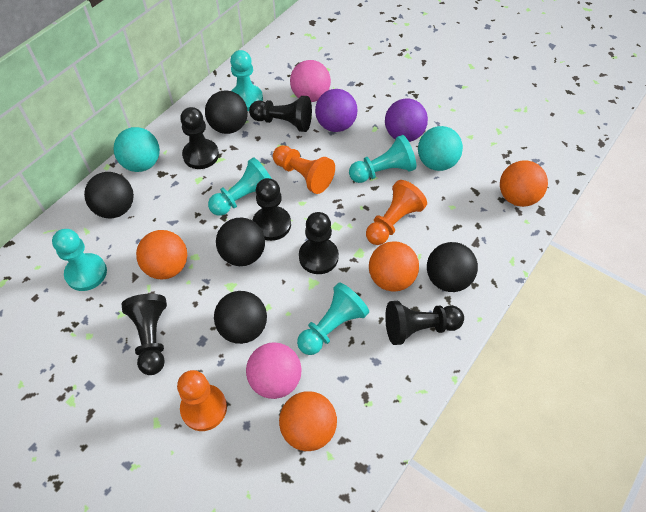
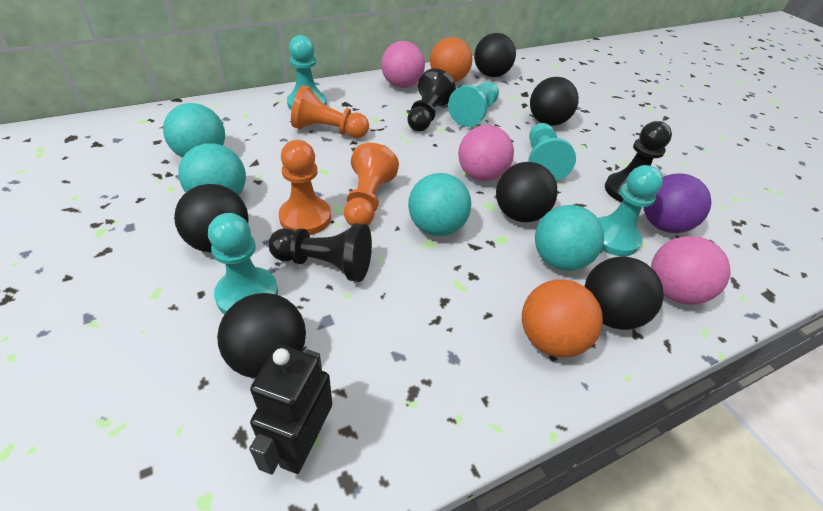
black ball: [84,172,134,218] [205,90,248,134] [214,291,267,344] [216,218,265,266] [427,242,478,292] = 5 -> [174,184,249,253] [217,293,306,378] [474,33,516,77] [496,162,558,222] [530,77,579,126] [584,257,664,330] = 6
black pawn: [122,294,167,375] [180,107,219,169] [249,96,312,132] [252,178,291,241] [299,212,339,274] [385,301,464,345] = 6 -> [268,223,372,282] [407,68,456,131] [605,121,672,203] = 3
black robot: none = 0 -> [249,345,332,474] = 1
orange ball: [136,230,187,280] [279,391,337,451] [369,241,419,292] [500,160,548,207] = 4 -> [430,37,472,82] [522,279,603,358] = 2
pink ball: [246,342,302,399] [290,60,331,102] = 2 -> [381,41,425,88] [458,125,514,181] [651,236,731,305] = 3
purple ball: [315,89,357,132] [385,98,428,142] = 2 -> [644,174,711,233] = 1
turquoise ball: [113,127,160,172] [418,126,463,171] = 2 -> [163,103,225,158] [178,143,246,196] [408,173,471,236] [535,205,604,271] = 4

